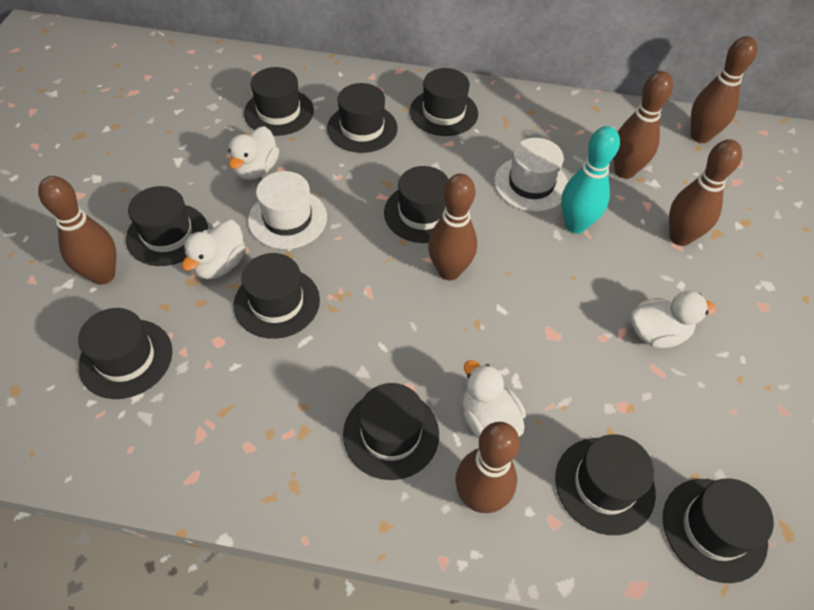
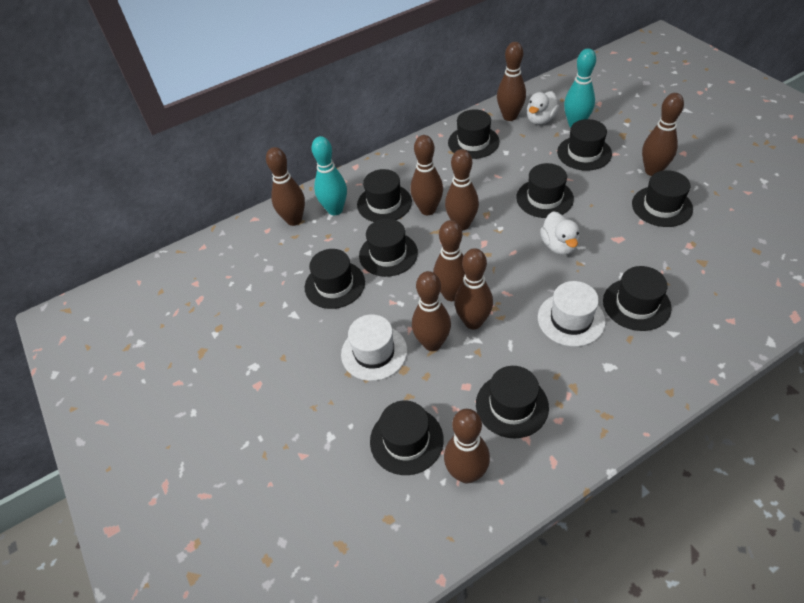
brown bowling pin: [38,176,116,285] [428,174,477,280] [456,422,520,513] [613,71,673,179] [669,139,742,246] [691,36,757,143] = 6 -> [266,147,305,226] [410,135,443,215] [412,271,451,351] [433,220,465,301] [444,409,490,484] [445,149,479,230] [454,248,493,329] [497,42,526,121] [642,93,684,176] = 9
turquoise bowling pin: [561,126,620,234] = 1 -> [311,136,347,215] [564,48,596,128] = 2
white duck: [182,220,246,279] [228,126,279,180] [463,360,526,438] [631,291,716,348] = 4 -> [527,91,560,125] [540,211,579,255] = 2

